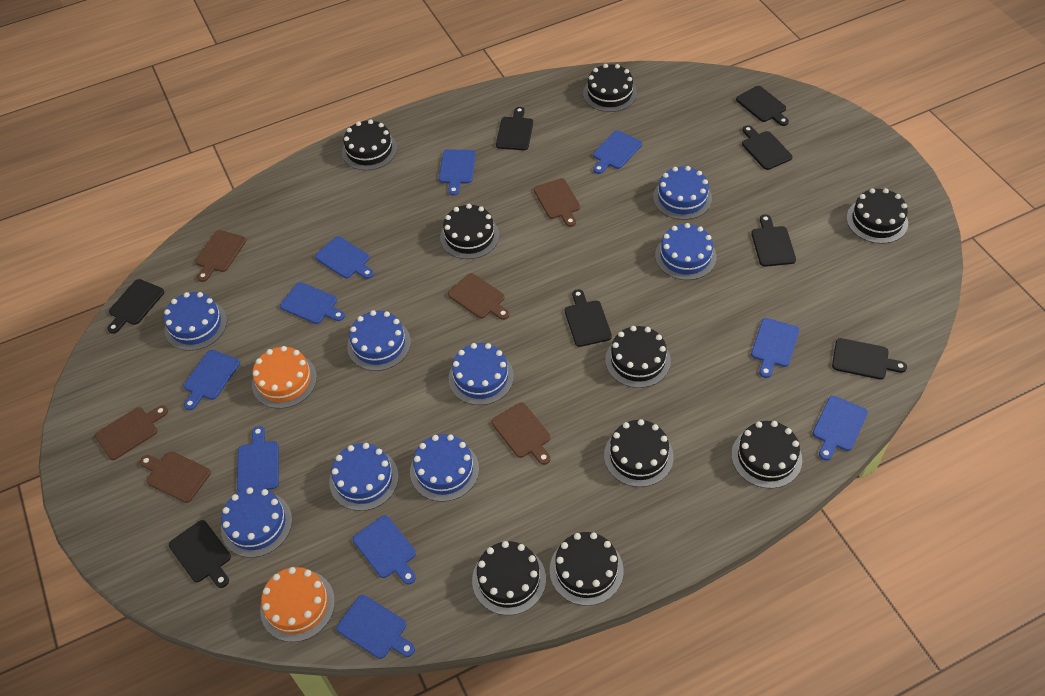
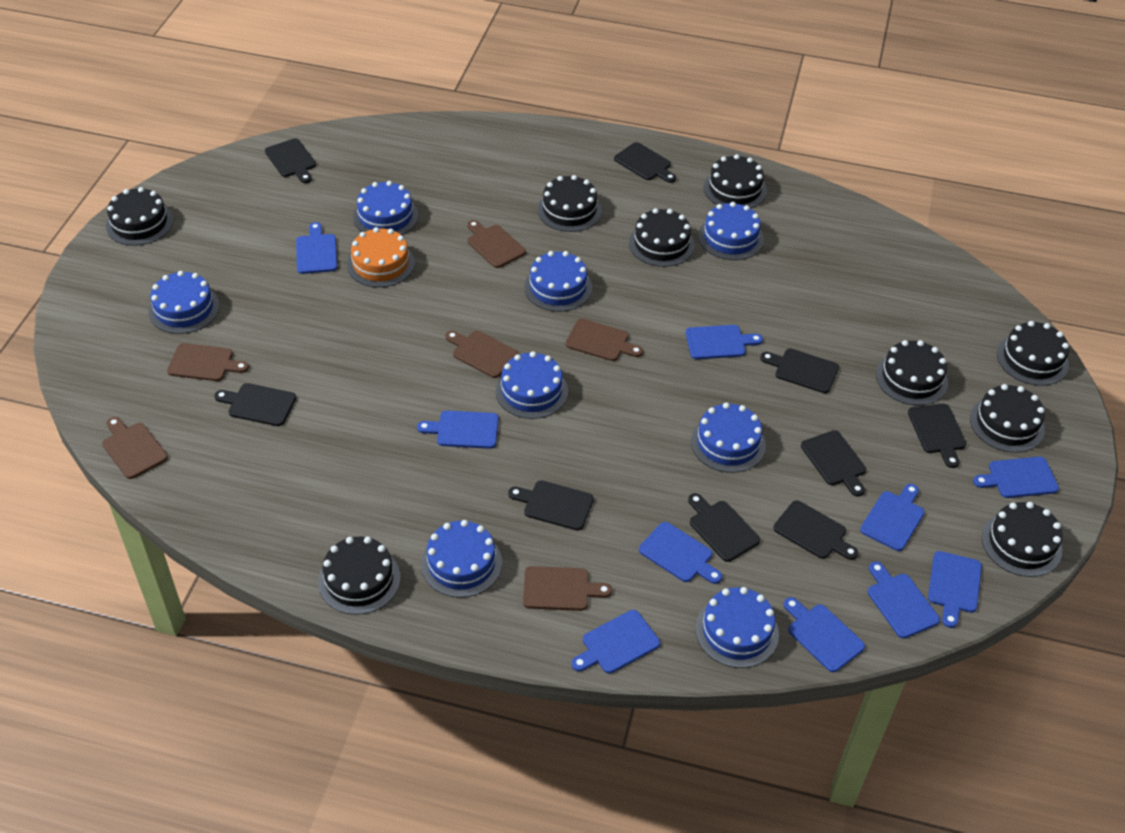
black cutting board: [107,279,164,334] [169,520,231,588] [496,107,533,150] [565,289,612,347] [736,86,789,126] [742,125,793,170] [751,214,796,267] [832,338,907,380] = 8 -> [214,383,296,426] [265,138,316,183] [508,480,594,531] [614,142,676,183] [688,493,760,562] [760,348,839,393] [773,500,858,560] [801,430,866,497] [908,404,966,468] = 9
orange cake: [252,346,317,409] [260,567,335,642] = 2 -> [347,227,415,288] = 1

